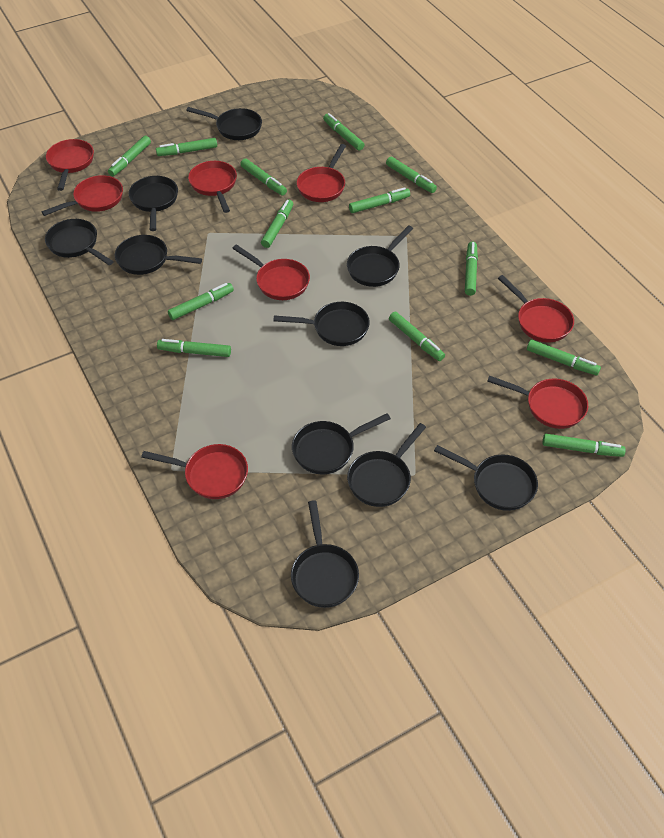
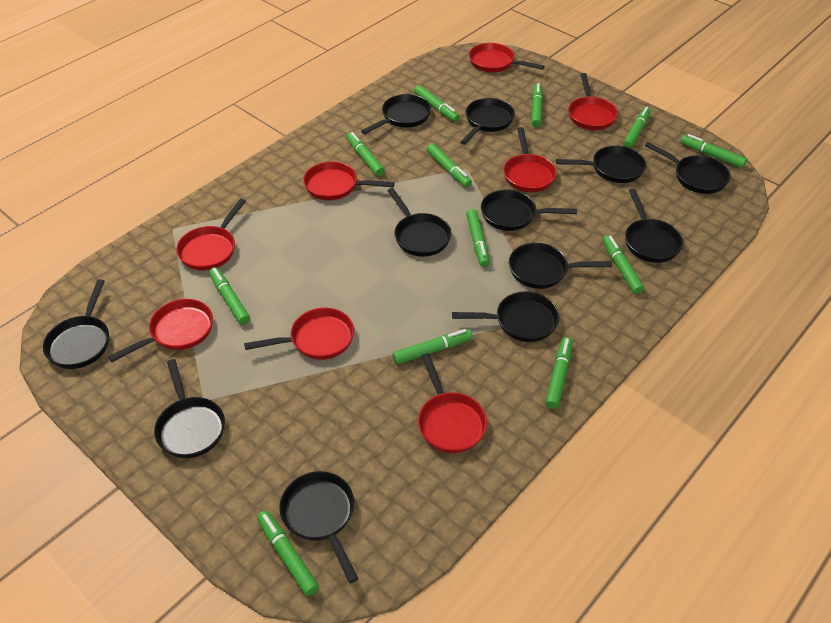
black pan: [45,219,114,265] [115,235,202,275] [129,176,178,231] [186,107,262,140] [273,302,370,346] [291,500,359,608] [292,413,391,474] [347,225,413,287] [347,423,426,507] [434,445,538,511] = 10 -> [43,279,109,369] [154,359,225,458] [279,471,358,583] [361,94,431,134] [387,188,451,257] [452,292,559,342] [461,98,515,145] [481,189,577,231] [509,243,612,289] [556,145,646,183] [625,189,683,263] [645,142,730,194] = 12
green marker: [108,136,151,176] [156,138,217,156] [157,339,231,357] [168,283,234,320] [240,158,287,195] [261,200,293,248] [323,113,364,151] [349,187,410,213] [386,157,437,193] [389,312,445,361] [465,242,478,296] [527,340,601,375] [543,434,626,457] = 13 -> [209,267,250,325] [257,511,319,596] [347,132,385,176] [393,329,473,364] [414,85,460,122] [427,143,472,188] [466,209,490,267] [531,83,543,127] [545,337,573,409] [602,235,644,294] [623,107,651,148] [680,134,747,168] = 12

